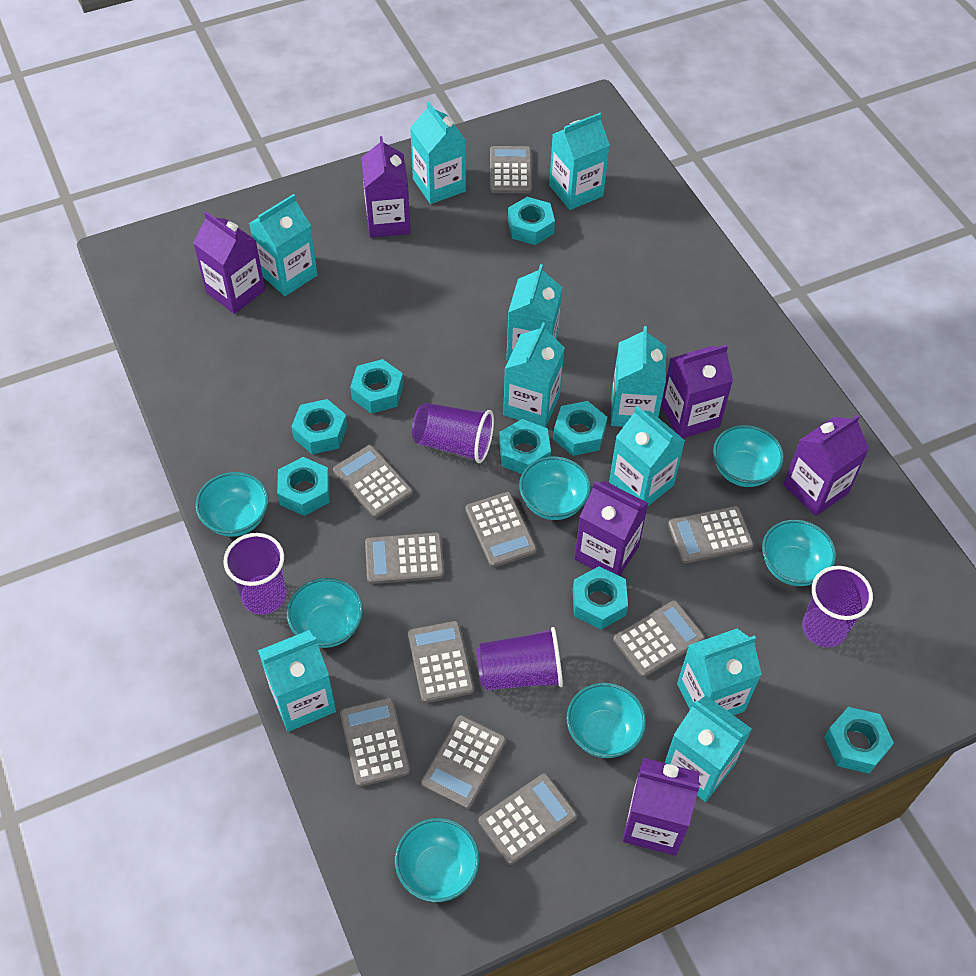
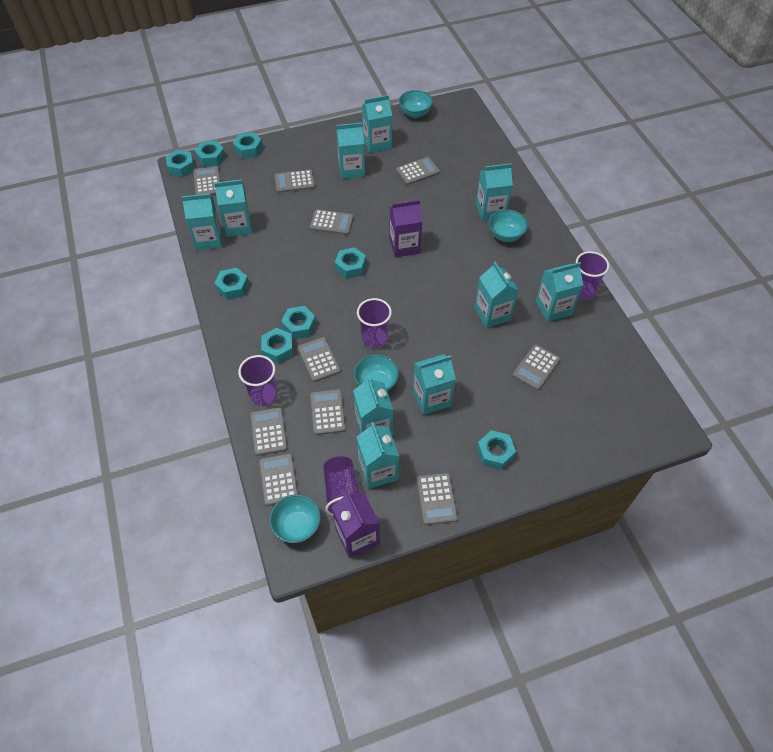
purple carton: [193,211,265,314] [361,136,411,238] [574,481,649,576] [622,758,700,856] [661,344,733,438] [783,415,869,516] = 6 -> [332,491,380,558] [390,199,422,257] = 2
turquoise bowl: [195,472,268,537] [287,578,363,648] [395,818,480,902] [519,456,591,520] [566,683,646,758] [713,425,784,487] [762,520,836,586] = 7 -> [269,494,321,543] [354,355,399,392] [399,90,433,118] [489,209,528,242] = 4

